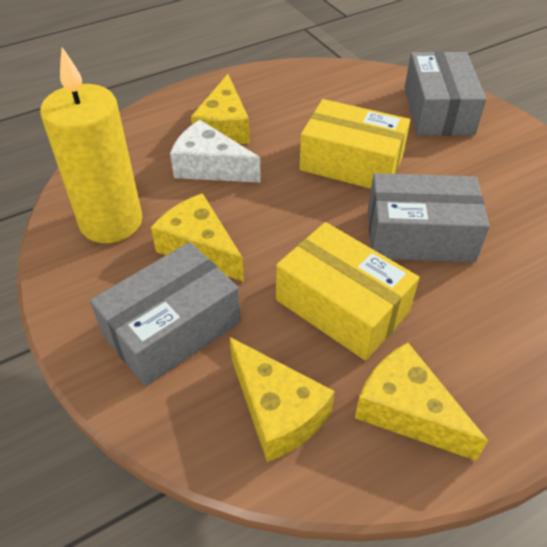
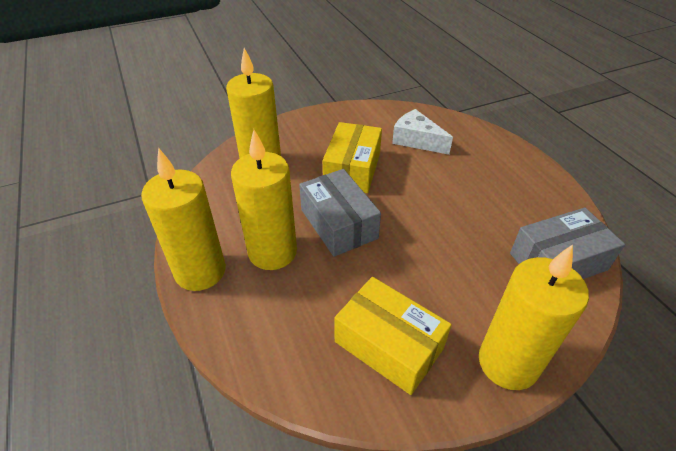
grey box: [90,242,241,386] [368,173,489,262] [404,52,486,136] = 3 -> [299,169,381,257] [510,208,625,279] = 2
yellow candle: [40,47,142,243] = 1 -> [141,148,226,291] [226,48,281,158] [231,129,297,270] [479,244,589,390] = 4
yellow cheese: [151,193,244,282] [191,74,250,145] [230,337,335,462] [355,343,488,461] = 4 -> none = 0

